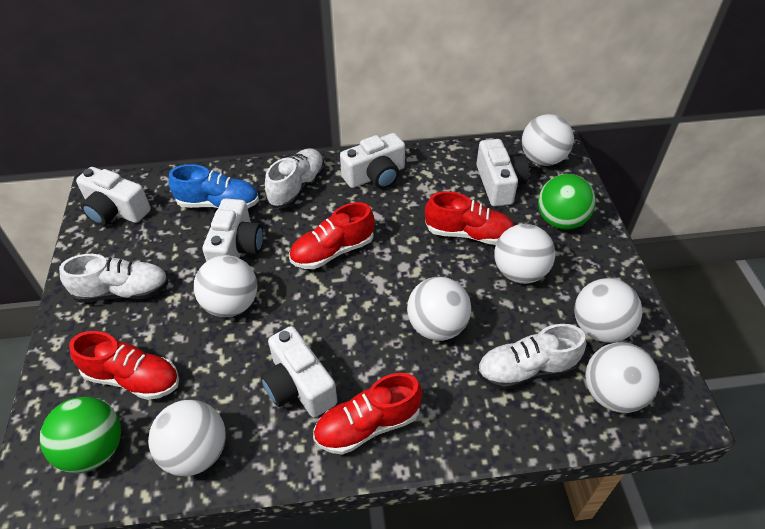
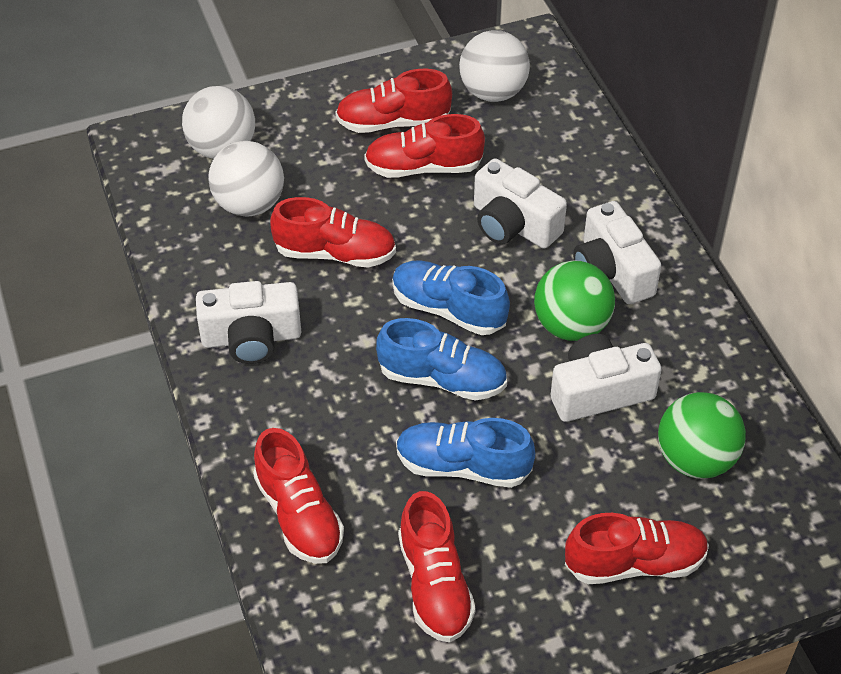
blue shoe: [168,164,259,208] = 1 -> [376,318,507,401] [392,260,510,335] [396,418,535,488] = 3
red shoe: [69,331,179,400] [289,202,374,269] [313,373,422,455] [425,191,514,245] = 4 -> [253,428,344,564] [270,197,396,268] [335,69,452,133] [364,114,485,178] [398,491,476,642] [565,513,709,584] = 6
white ball: [148,400,226,476] [194,255,257,317] [407,277,471,341] [495,224,555,284] [522,114,574,166] [574,278,643,343] [585,343,660,413] = 7 -> [182,86,255,159] [208,141,284,217] [459,30,530,102] = 3
white camera: [76,167,151,226] [203,198,263,262] [260,326,337,418] [340,133,405,189] [476,139,529,206] = 5 -> [196,281,301,364] [474,159,567,249] [551,334,662,422] [573,201,661,304] = 4
white shoe: [59,254,169,303] [265,148,324,208] [477,324,586,390] = 3 -> none = 0

